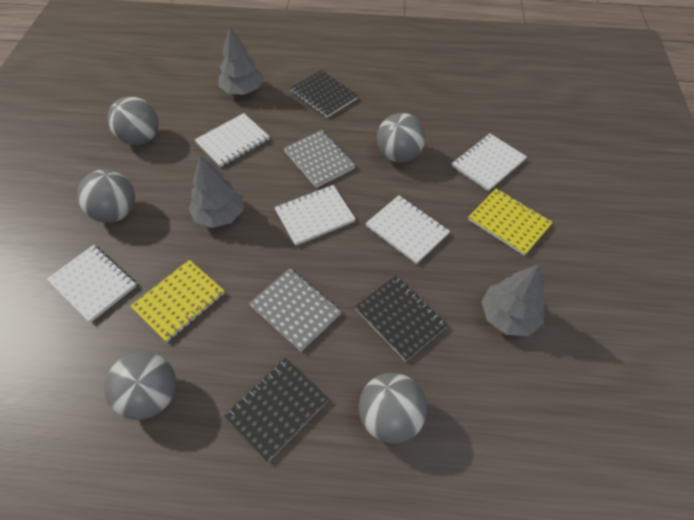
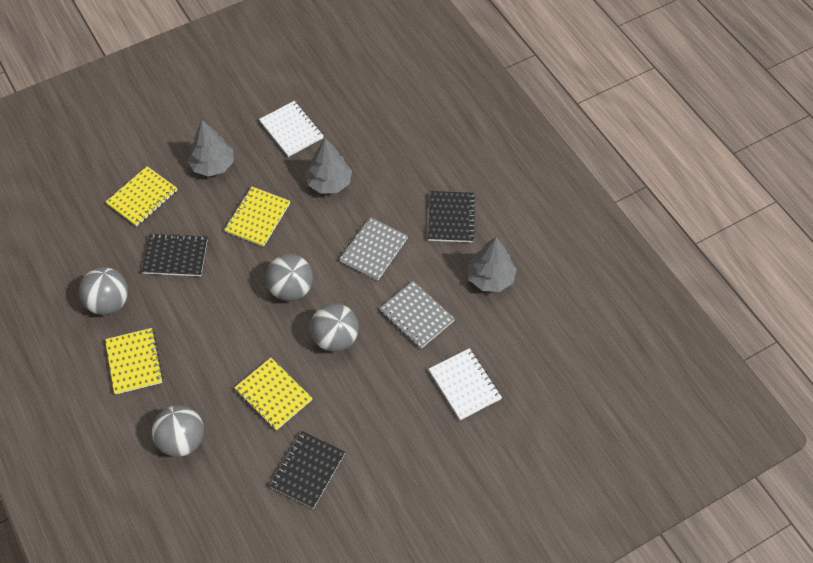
grey ball: [77,170,135,223] [104,351,176,420] [107,96,159,145] [359,373,427,444] [377,113,426,163] = 5 -> [79,267,128,315] [152,405,204,457] [266,254,313,301] [310,303,359,352] = 4
white notebook: [47,245,136,323] [195,113,270,167] [275,185,355,246] [366,195,450,264] [452,133,527,191] = 5 -> [259,101,324,157] [429,348,502,420] = 2
yellow notebook: [131,260,225,342] [468,188,553,256] = 2 -> [105,328,163,395] [106,166,177,226] [224,187,290,247] [234,358,312,430] = 4

